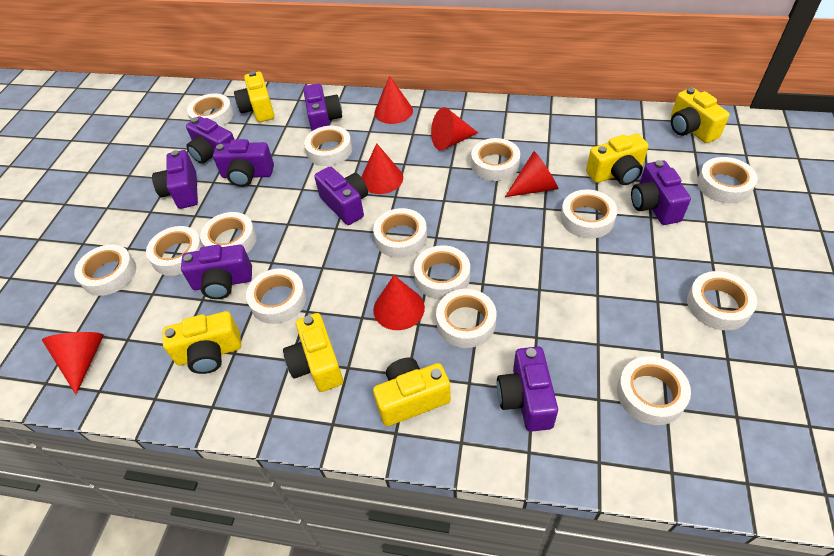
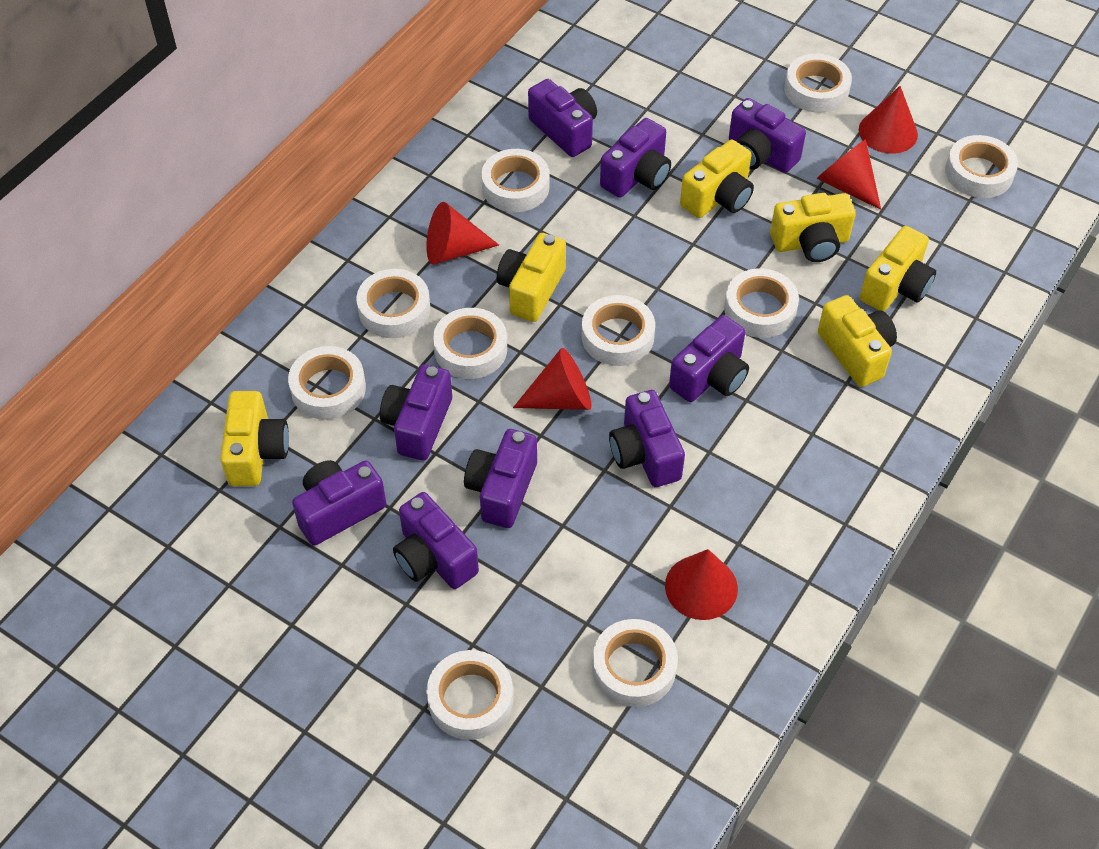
purple camera: [152,150,198,209] [181,245,252,299] [186,116,235,164] [213,139,274,187] [303,84,342,131] [314,166,368,225] [497,347,558,432] [631,160,691,225] = 8 -> [292,460,386,546] [380,364,452,461] [393,492,479,589] [464,429,537,528] [528,79,597,157] [600,118,671,198] [609,390,685,487] [669,315,749,402] [729,98,806,173] = 9
red cone: [42,332,104,395] [361,143,403,194] [373,275,425,330] [374,76,413,124] [431,107,478,150] [505,151,559,197] = 6 -> [426,202,499,265] [513,348,592,410] [665,549,738,620] [816,139,881,210] [859,86,918,154] = 5
white tape: [74,244,136,296] [146,226,204,276] [187,93,234,127] [200,212,257,253] [246,268,306,324] [304,126,352,166] [373,208,427,258] [414,245,470,299] [436,289,497,348] [471,138,520,181] [561,189,617,239] [617,356,691,425] [687,271,757,330] [697,157,758,204] = 14 -> [288,346,366,420] [356,269,430,338] [427,650,513,740] [433,308,507,379] [481,149,550,212] [581,295,655,366] [592,619,678,707] [724,268,799,338] [784,54,852,113] [945,135,1018,198] = 10

